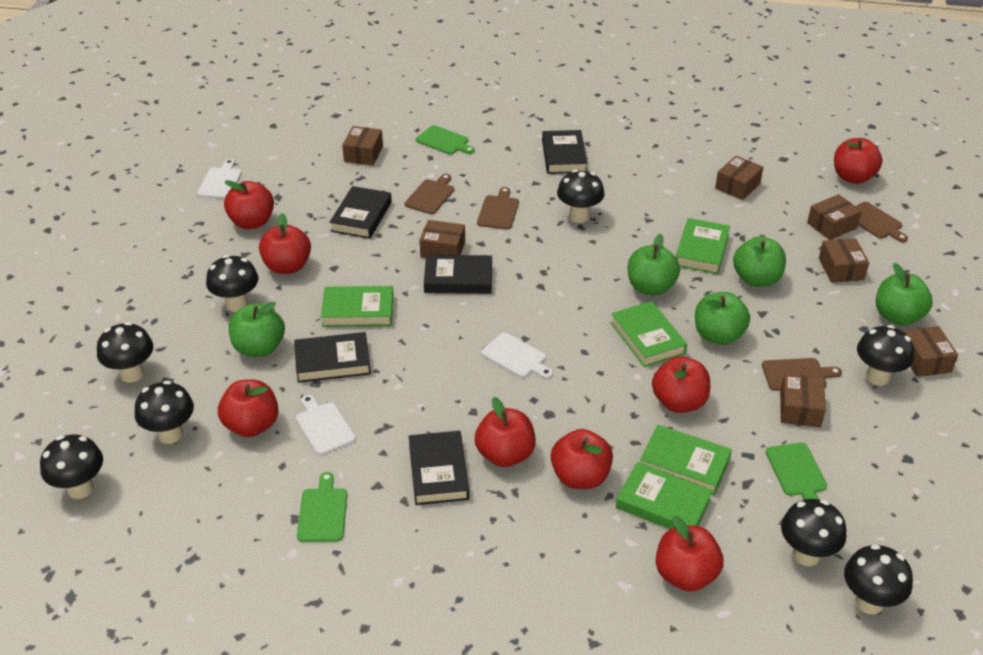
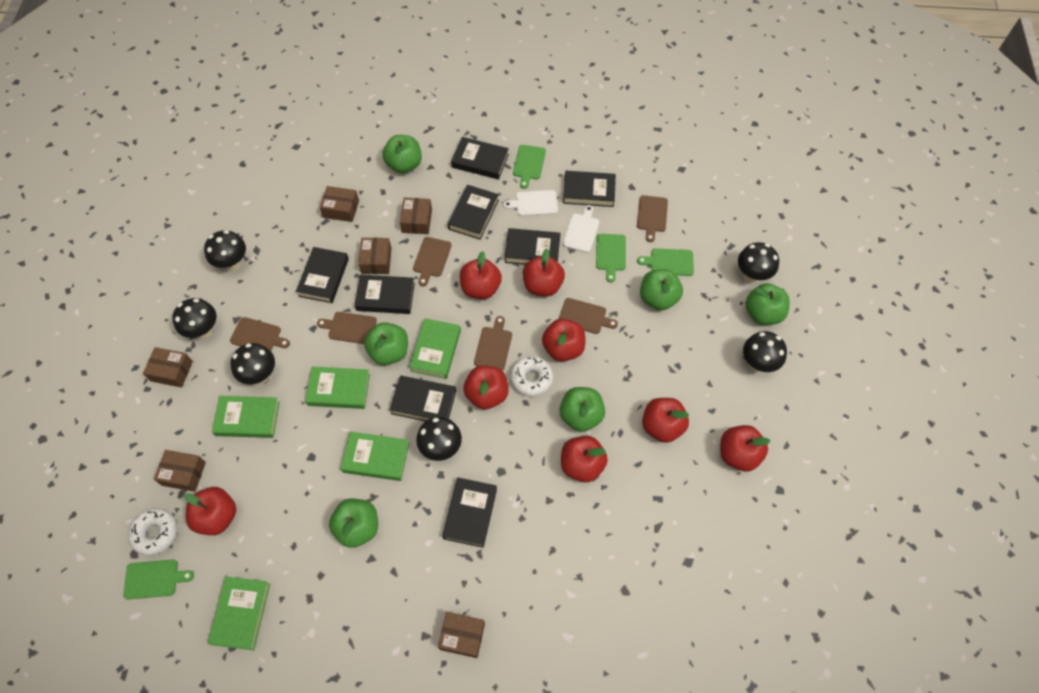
black book: [294,332,371,383] [330,186,392,239] [409,431,469,505] [424,255,492,294] [542,130,587,174] = 5 -> [296,247,349,303] [355,275,415,314] [390,376,456,421] [442,478,497,548] [448,185,499,240] [451,137,509,179] [504,228,560,265] [563,171,616,207] = 8
black mushroom: [40,434,103,499] [97,322,153,383] [135,380,194,444] [206,255,259,312] [557,170,605,223] [781,499,847,566] [844,544,913,615] [857,325,914,386] = 8 -> [172,298,217,339] [204,230,246,271] [231,343,275,384] [416,417,462,461] [738,242,779,283] [743,331,787,372] = 6
brown box: [342,126,383,165] [419,220,465,258] [715,156,763,200] [780,374,826,427] [807,194,862,240] [819,238,869,283] [904,326,958,377] = 7 -> [143,347,193,387] [154,450,206,492] [320,186,359,222] [359,238,391,274] [400,197,432,234] [438,612,485,658] = 6
brown cutting board: [405,174,454,214] [477,187,519,230] [762,358,842,391] [856,202,908,242] = 4 -> [230,317,290,351] [317,312,377,344] [413,237,452,286] [474,316,512,370] [559,298,618,334] [637,195,668,242] = 6
green apple: [229,302,285,357] [628,234,680,296] [695,292,750,345] [733,236,786,287] [876,263,932,326] = 5 -> [329,499,378,548] [364,322,408,365] [383,135,422,173] [559,387,605,432] [640,269,683,310] [746,283,790,325] = 6
green cutting board: [297,472,347,542] [416,125,475,155] [766,442,827,500] = 3 -> [123,560,194,600] [513,145,546,189] [596,234,626,282] [637,248,694,276] = 4
white cutting board: [197,159,242,199] [296,395,356,455] [481,333,553,379] = 3 -> [503,190,558,216] [562,205,600,253] = 2
white donut: none = 0 -> [128,508,177,556] [510,356,553,397] = 2

